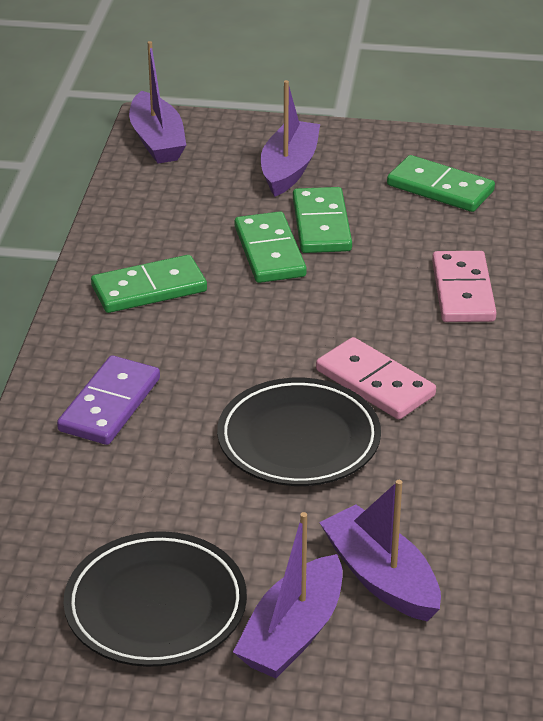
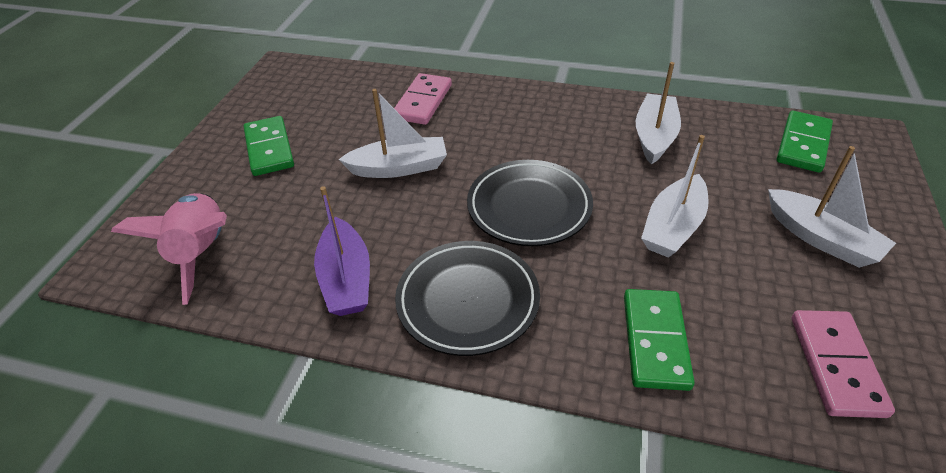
green domino: [91,255,207,313] [235,211,307,283] [293,187,352,253] [387,155,495,212] = 4 -> [243,116,294,176] [624,289,695,391] [777,111,833,173] = 3
pink rocket: none = 0 -> [111,193,227,305] = 1
purple boat: [129,41,186,163] [233,512,343,678] [261,80,320,197] [319,480,441,621] = 4 -> [314,186,370,316] = 1
purple domino: [57,356,160,445] = 1 -> none = 0
white boat: none = 0 -> [338,89,447,178] [636,62,681,165] [641,135,709,258] [768,146,896,268] = 4

